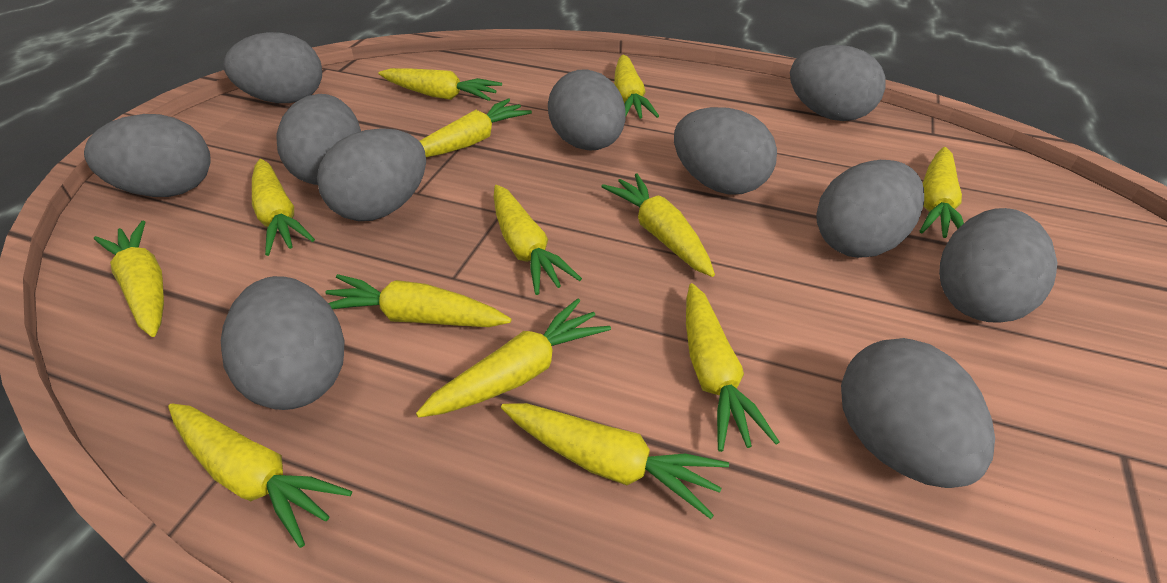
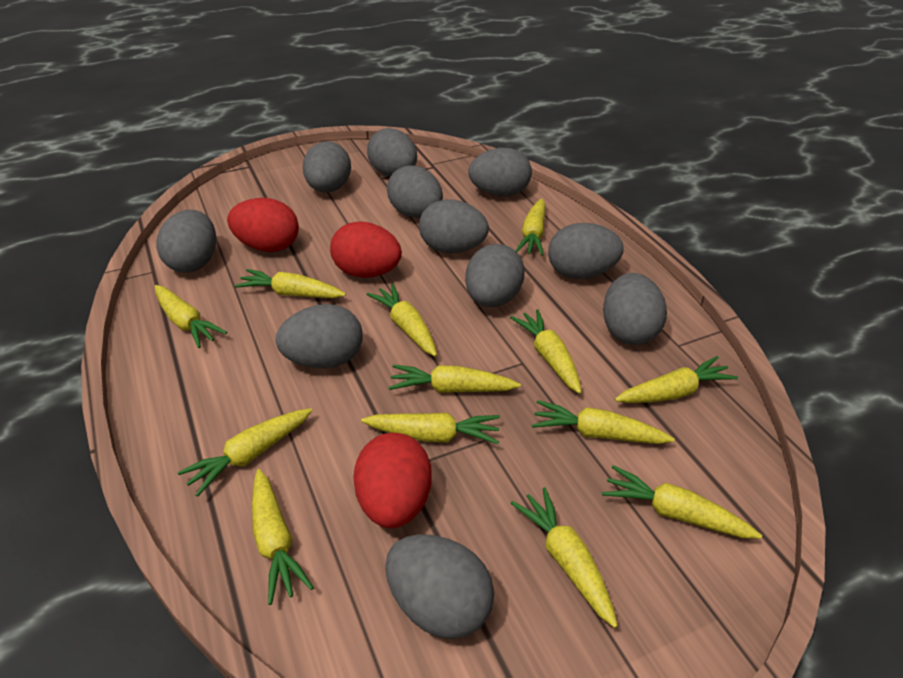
red egg: none = 0 -> [227,198,299,252] [330,221,402,278] [353,433,432,528] = 3

